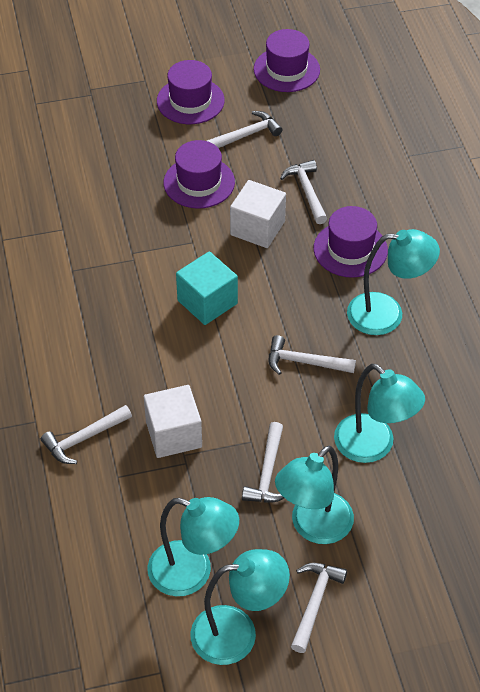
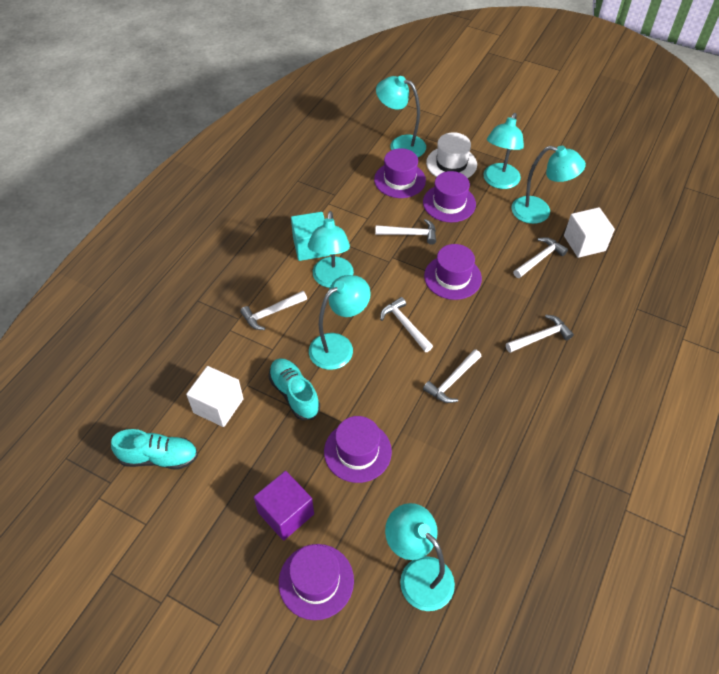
purple cube: none = 0 -> [254,471,314,540] = 1
purple hat: [157,60,225,124] [164,140,235,209] [254,29,320,92] [314,206,388,278] = 4 -> [279,544,354,620] [324,416,392,483] [374,148,426,198] [423,171,476,222] [424,244,482,300] = 5
turquoise lamp: [148,497,239,596] [190,549,290,665] [275,446,354,544] [334,364,425,463] [347,229,440,335] = 5 -> [308,211,354,288] [309,275,371,370] [376,76,426,157] [385,503,455,611] [483,113,524,189] [511,146,586,224] = 6
turquoise shoe: none = 0 -> [111,429,198,470] [269,358,320,420] = 2
white hat: none = 0 -> [426,132,477,178] = 1

